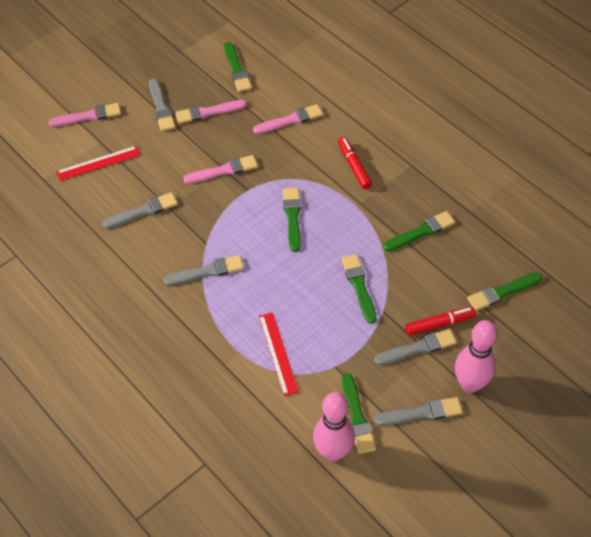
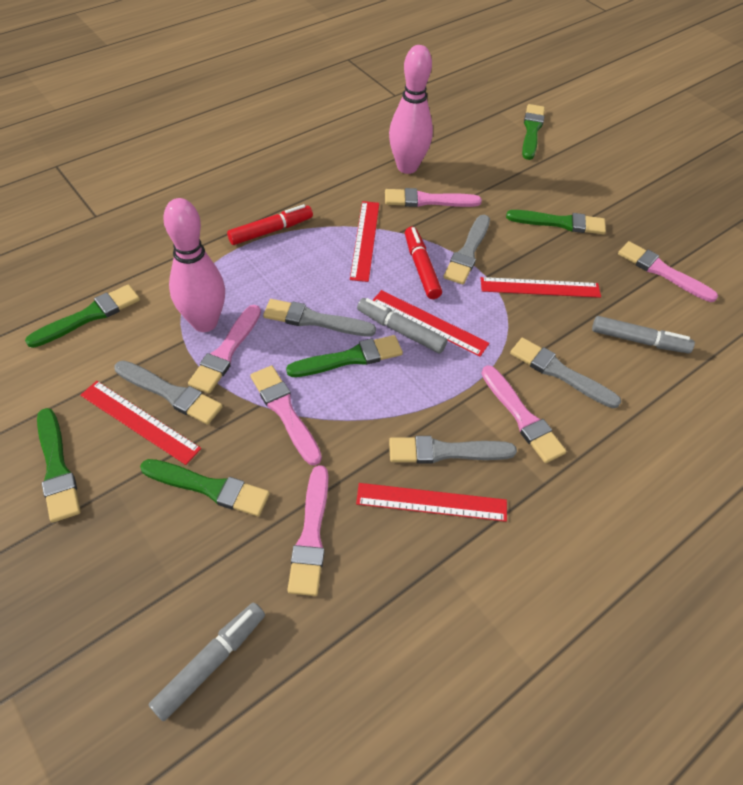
grey marker: none = 0 -> [148,603,265,721] [357,298,447,353] [592,316,695,353] = 3
pink brush: [48,103,121,127] [175,100,247,124] [183,155,258,184] [253,104,323,134] = 4 -> [188,305,261,394] [250,366,322,466] [287,465,328,596] [385,188,482,207] [481,365,566,463] [618,241,718,302] = 6
red ruler: [56,146,140,181] [259,312,299,396] = 2 -> [80,381,201,465] [350,201,379,282] [356,483,507,522] [373,290,489,357] [481,277,601,298] = 5

